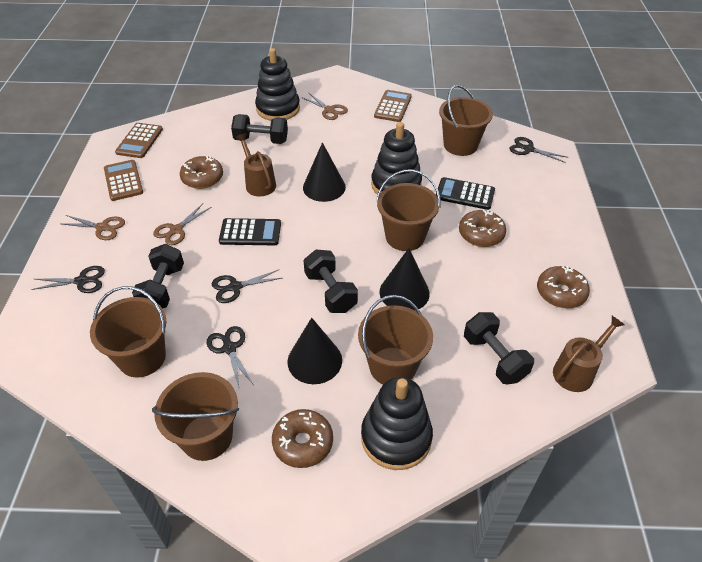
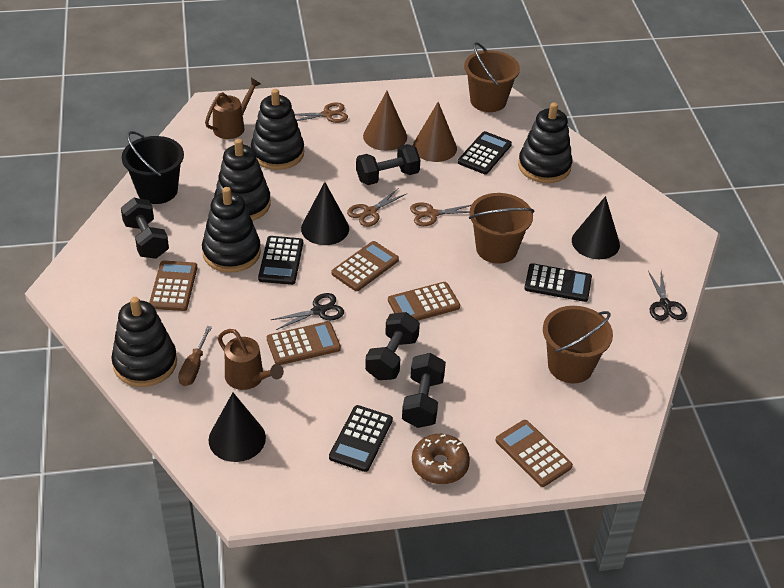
black bucket: none = 0 -> [122,131,184,204] = 1
black calculator: [219,218,281,245] [436,177,495,210] = 2 -> [258,236,303,285] [329,405,393,472] [458,131,512,174] [524,263,592,302] = 4
black scissors: [31,266,105,293] [206,326,253,388] [212,270,282,303] [509,137,569,163] = 4 -> [271,293,344,330] [648,271,687,321] = 2
black stacking toy: [255,48,300,121] [361,377,433,470] [371,122,422,195] = 3 -> [111,297,177,387] [202,187,261,273] [214,139,271,221] [251,89,304,170] [518,102,572,183] = 5
brown bucket: [90,286,166,378] [152,372,239,461] [358,295,433,384] [376,169,440,251] [439,85,493,156] = 5 -> [464,42,520,112] [469,193,534,264] [543,306,613,383] = 3
brown calculator: [104,160,143,201] [115,123,163,158] [374,90,412,122] = 3 -> [149,260,197,311] [267,321,341,365] [331,241,399,291] [388,282,460,321] [495,420,573,487] = 5
brown cone: none = 0 -> [363,91,407,151] [413,102,457,162] = 2
brown donut: [180,156,223,189] [272,409,333,468] [459,210,506,247] [537,266,590,308] = 4 -> [412,434,470,484] = 1
brown screwdriver: none = 0 -> [178,326,212,386] = 1

